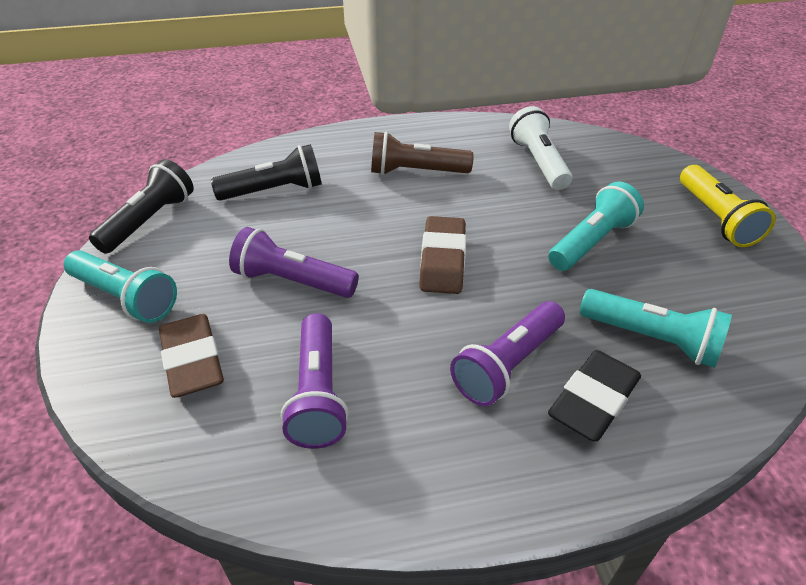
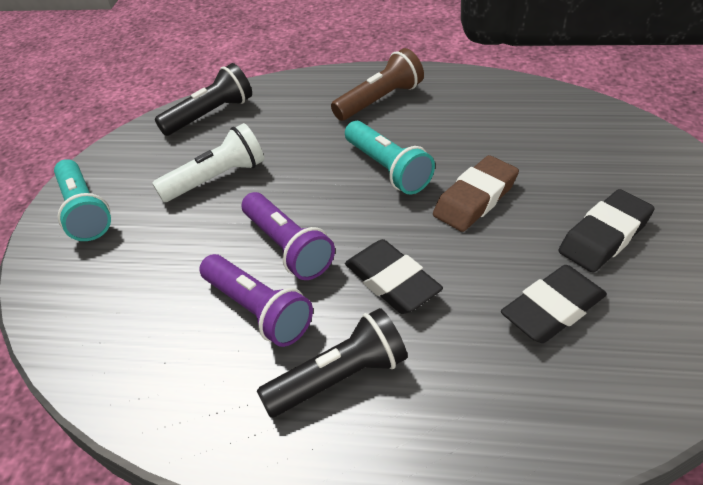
black eraser: [548,350,641,441] = 1 -> [345,239,443,314] [501,265,607,343] [558,189,654,272] = 3
brown eraser: [159,314,224,398] [419,216,466,294] = 2 -> [433,155,519,232] = 1
purple flashlight: [229,227,359,298] [281,313,349,449] [450,301,565,406] = 3 -> [199,254,313,347] [242,192,335,280] = 2
turquoise flashlight: [64,250,177,323] [548,181,644,271] [580,289,732,368] = 3 -> [54,159,111,241] [345,121,435,194] = 2
yellow flashlight: [680,165,776,247] = 1 -> none = 0

